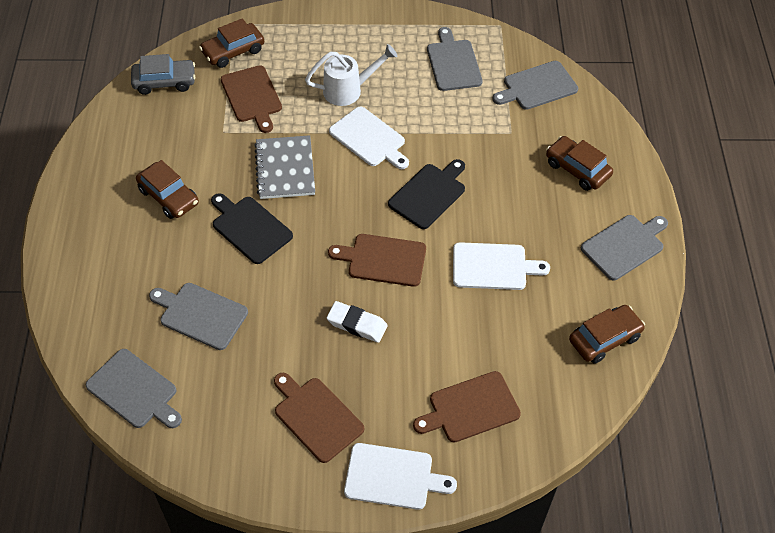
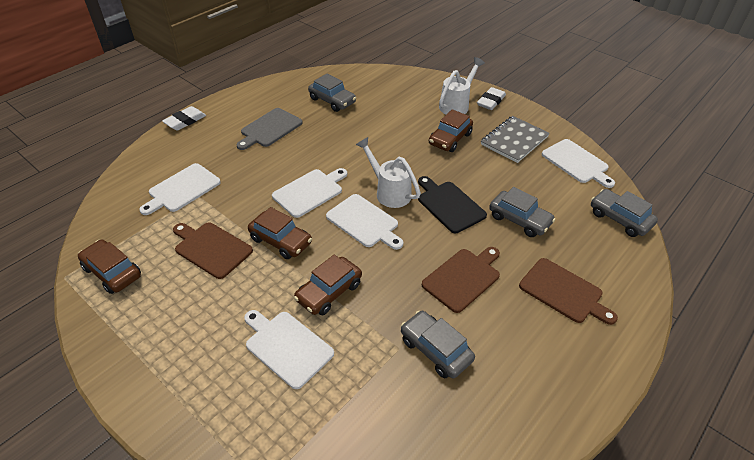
black cutting board: [211,193,293,264] [388,159,465,229] = 2 -> [418,176,487,233] = 1
brown cutting board: [221,65,282,133] [274,373,364,463] [328,234,426,287] [413,371,521,442] = 4 -> [173,222,253,279] [422,247,500,313] [519,258,618,325] = 3
grey car: [131,54,195,95] = 1 -> [308,74,356,112] [401,310,475,378] [489,187,556,237] [591,189,658,237] = 4
grey cutting board: [86,349,182,428] [149,283,248,350] [427,27,483,91] [492,61,578,110] [581,215,668,281] = 5 -> [236,108,303,150] = 1
white cutting board: [329,106,409,169] [344,443,457,510] [453,242,550,290] = 3 -> [139,163,221,215] [244,310,334,389] [272,168,347,218] [326,194,403,250] [542,139,615,188] = 5
white eraser: [327,301,388,343] = 1 -> [162,106,206,130] [477,87,506,110] = 2
white watering can: [305,44,398,106] = 1 -> [356,137,421,208] [439,57,485,115] = 2

